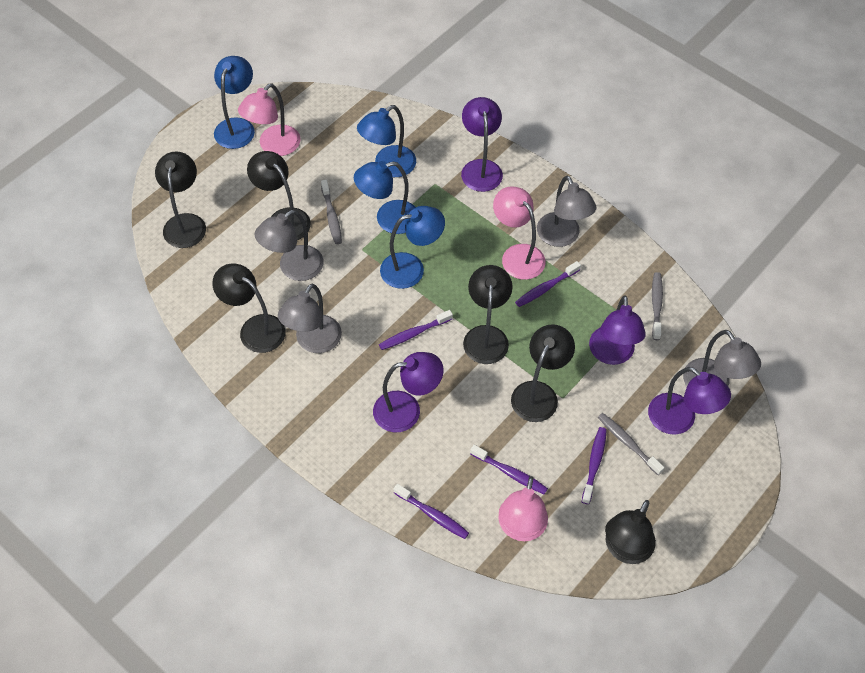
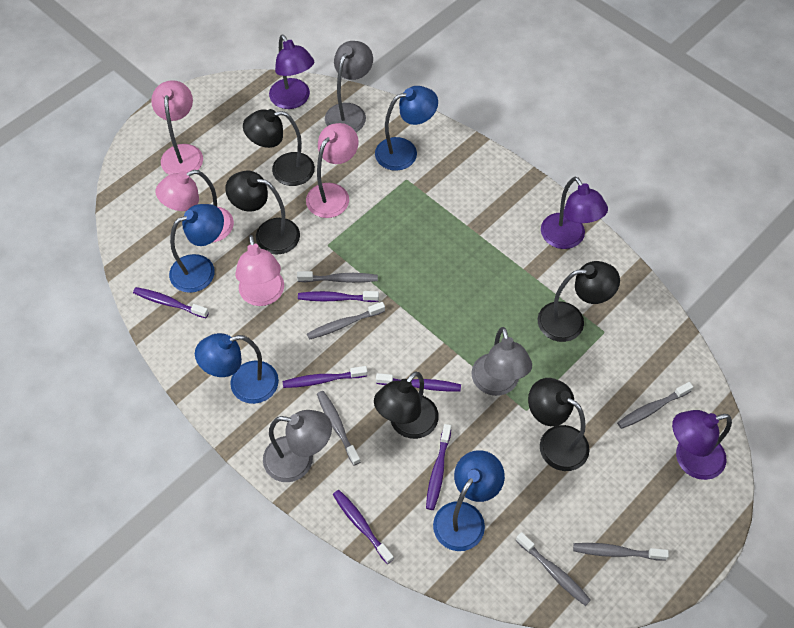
black lamp: [155,152,206,248] [212,264,286,353] [247,151,311,240] [463,265,513,364] [511,324,575,422] [605,500,656,564] = 6 -> [225,171,300,255] [243,109,315,186] [374,371,439,439] [528,378,590,471] [537,261,620,342] = 5
grey lamp: [255,210,324,281] [278,284,342,353] [537,175,597,247] [683,330,761,386] = 4 -> [263,410,332,482] [325,41,373,132] [471,327,532,396] = 3
grey toothbrush: [321,180,342,244] [598,413,664,475] [652,272,663,340] = 3 -> [297,271,378,283] [307,302,385,340] [317,391,360,465] [516,532,591,606] [573,543,669,561] [617,382,693,429] = 6
pink lamp: [238,83,300,156] [493,186,545,280] [498,476,548,541] = 3 -> [151,80,203,175] [155,170,234,242] [235,235,284,306] [306,123,359,218] = 4
purple lamp: [373,352,444,432] [461,97,503,192] [589,295,646,365] [648,367,731,435] = 4 -> [269,35,314,109] [541,177,608,249] [672,410,732,480] = 3
purple toothbrush: [379,310,453,350] [394,484,469,539] [470,445,548,494] [515,261,581,307] [582,427,607,504] = 5 -> [133,287,209,318] [283,366,367,388] [298,291,379,302] [333,490,394,564] [376,373,461,391] [426,424,451,510] = 6

